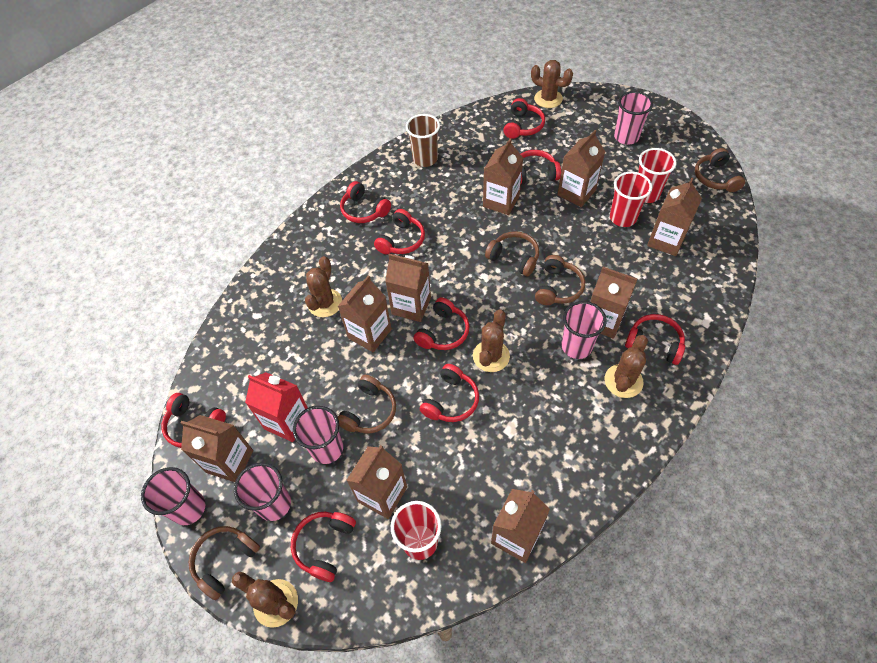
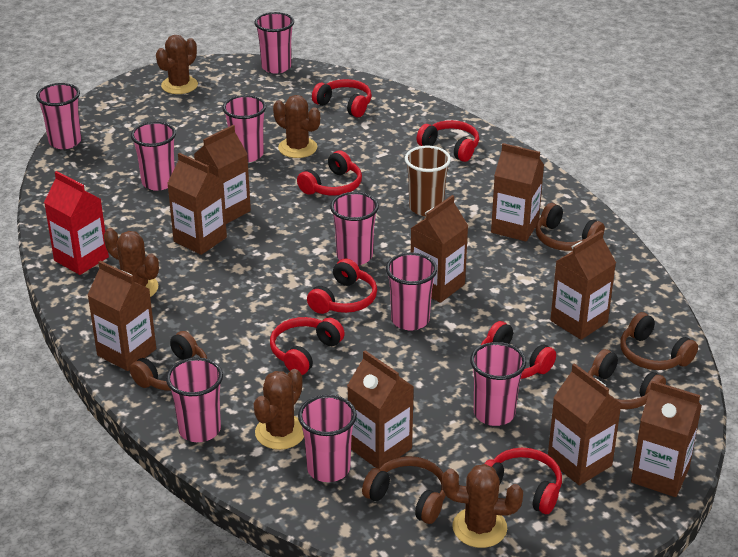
pink cup: [141,467,206,525] [234,463,291,521] [293,406,343,464] [562,301,607,359] [614,91,653,145] = 5 -> [36,83,81,149] [131,121,176,191] [166,357,223,442] [222,95,266,162] [255,12,294,74] [298,395,357,482] [330,192,379,265] [386,253,437,331] [470,342,526,426] = 9
red cup: [391,501,442,560] [610,172,652,227] [638,148,676,203] = 3 -> none = 0
red headphones: [161,393,226,448] [291,512,356,582] [340,181,391,223] [374,209,425,254] [413,297,469,350] [420,364,479,422] [503,98,545,139] [521,150,561,185] [625,314,685,365] = 9 -> [270,317,345,375] [297,150,362,196] [307,259,377,314] [312,79,372,117] [417,120,479,162] [480,321,556,379] [484,448,562,514] = 7

